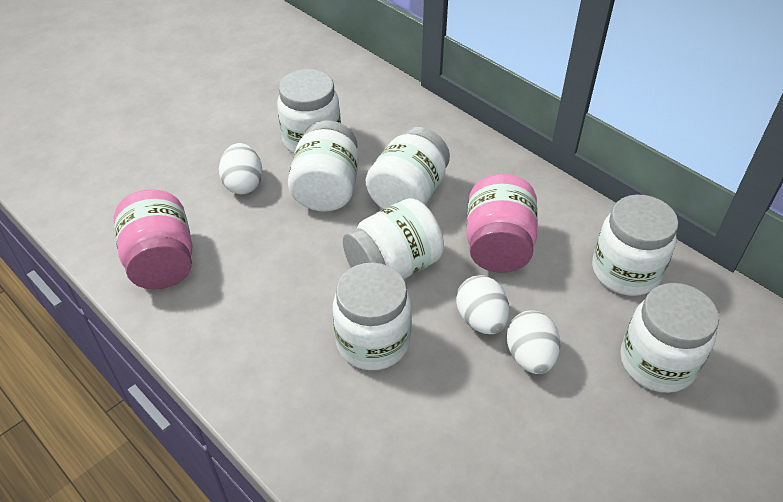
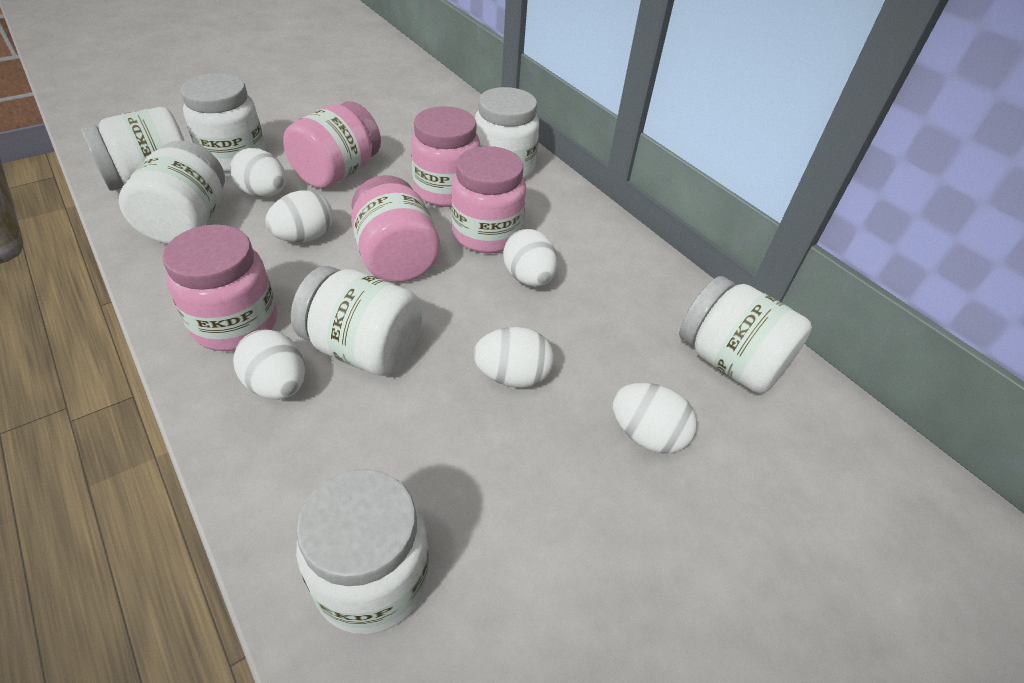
pink jar: [114,189,192,289] [466,174,538,273] = 2 -> [162,224,277,351] [283,101,381,189] [351,175,440,282] [411,106,480,207] [451,146,526,253] = 5
white egg: [219,143,263,194] [456,275,509,334] [507,310,560,374] = 3 -> [230,148,286,197] [233,329,305,400] [265,191,333,243] [473,327,554,388] [503,229,558,287] [612,383,697,454] = 6

